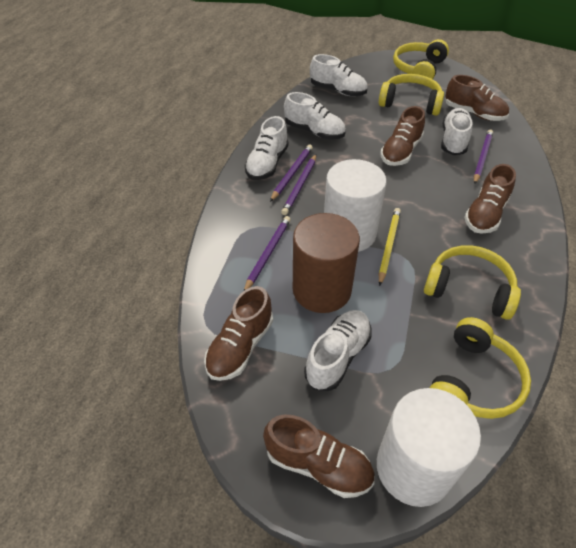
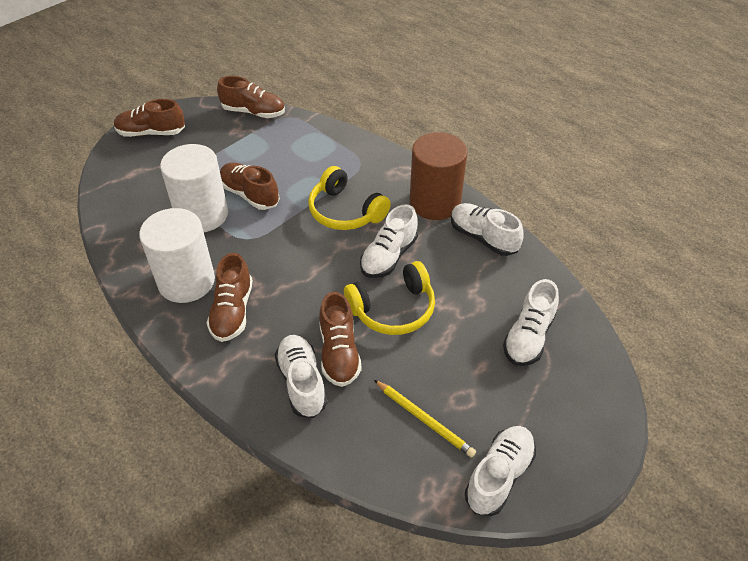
purple pencil: [244,216,291,291] [270,144,313,202] [281,154,316,215] [474,130,493,184] = 4 -> none = 0
yellow headphones: [379,74,444,116] [393,39,449,79] [424,245,521,320] [429,317,531,419] = 4 -> [308,166,391,230] [344,261,435,335] = 2

